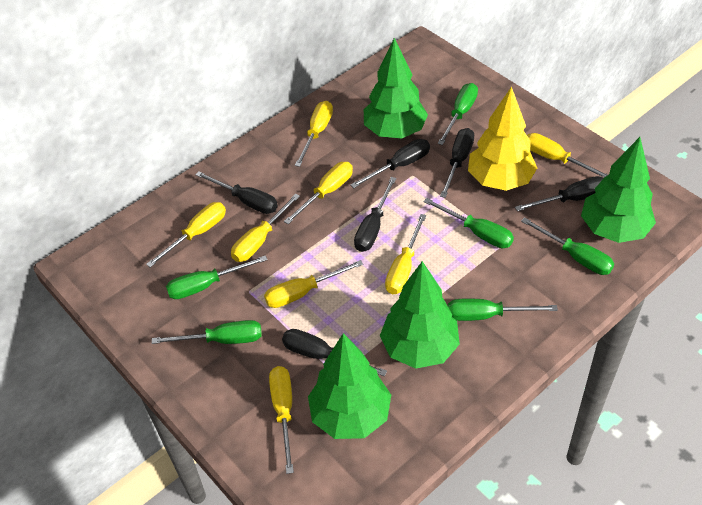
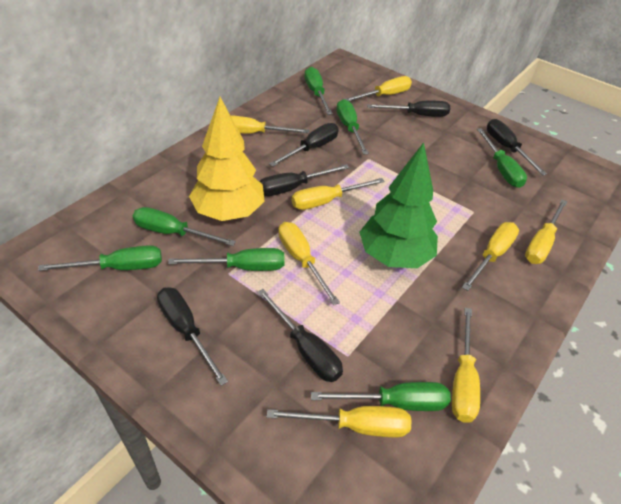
green screwdriver: [152,320,262,344] [166,255,268,299] [423,198,514,248] [438,83,478,145] [448,299,558,321] [521,217,614,275] = 6 -> [38,245,162,271] [133,207,236,246] [168,248,285,271] [304,67,332,115] [311,382,451,411] [336,99,369,155] [477,128,527,188] = 7
green tree: [308,333,391,439] [364,38,428,138] [380,261,460,369] [581,137,656,243] = 4 -> [359,142,438,268] = 1

